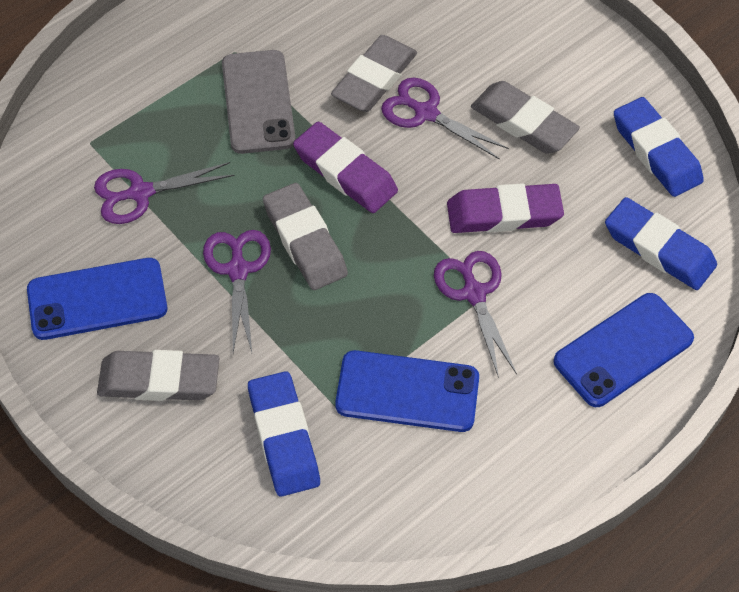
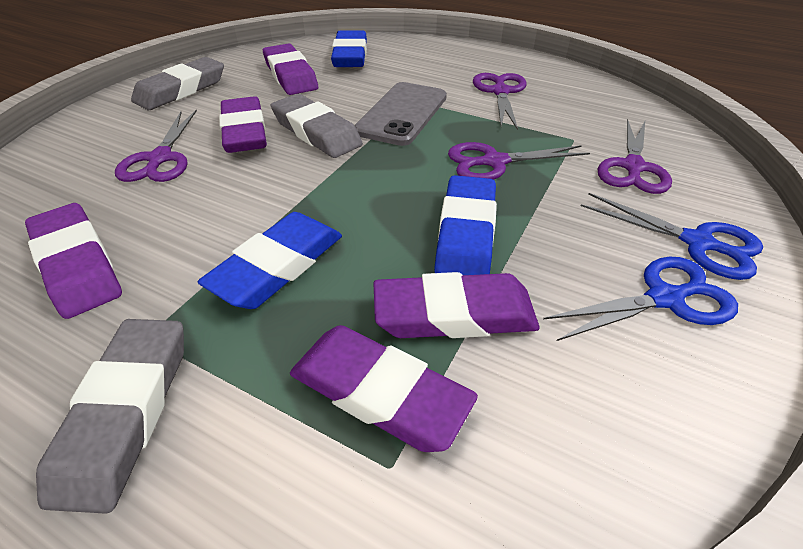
blue phone: [27,258,167,340] [335,350,479,432] [553,293,694,407] = 3 -> none = 0
blue scissors: none = 0 -> [543,257,738,341] [581,193,763,280] = 2
grey eraser: [97,350,219,401] [263,183,348,290] [331,35,417,112] [471,81,580,154] = 4 -> [36,319,184,514] [131,57,224,110] [271,94,363,158] = 3
purple eraser: [293,122,398,213] [447,183,564,233] = 2 -> [25,203,122,319] [219,96,267,153] [263,43,318,95] [290,325,478,452] [373,272,540,338] = 5

